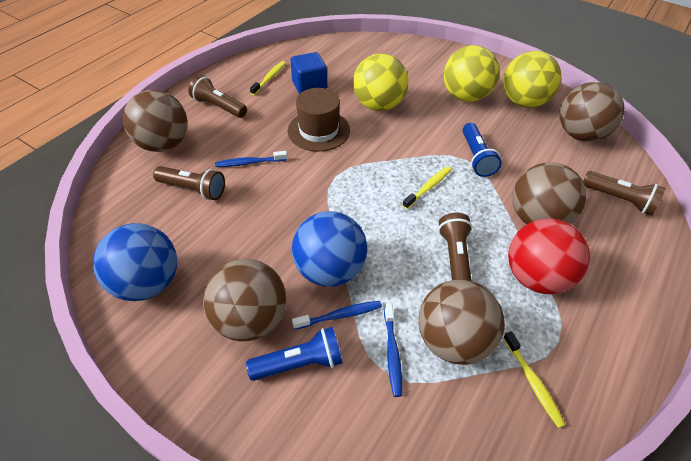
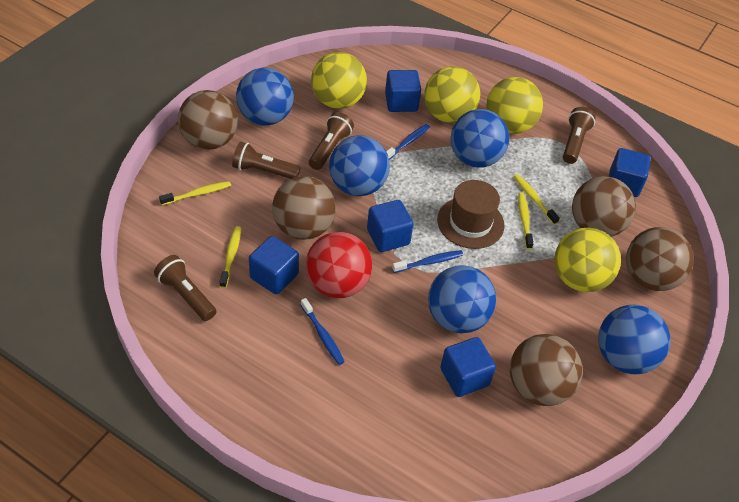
blue ball: [93,223,177,301] [292,211,368,287] = 2 -> [236,67,294,125] [329,135,390,196] [428,265,496,333] [451,109,509,168] [598,305,670,374] = 5
blue cube: [291,52,327,94] = 1 -> [249,236,299,294] [367,200,413,252] [385,70,421,112] [440,337,496,397] [609,148,651,197] = 5
blue flashlight: [246,327,342,381] [462,123,502,177] = 2 -> none = 0
yellow ball: [353,53,408,111] [444,45,500,102] [503,51,562,108] = 3 -> [311,52,367,109] [424,66,480,123] [486,77,543,134] [554,228,621,292] = 4
yellow toothbrush: [250,61,286,95] [402,166,452,209] [503,331,566,428] = 3 -> [159,181,231,205] [220,226,241,288] [514,174,560,225] [518,193,534,249] = 4

